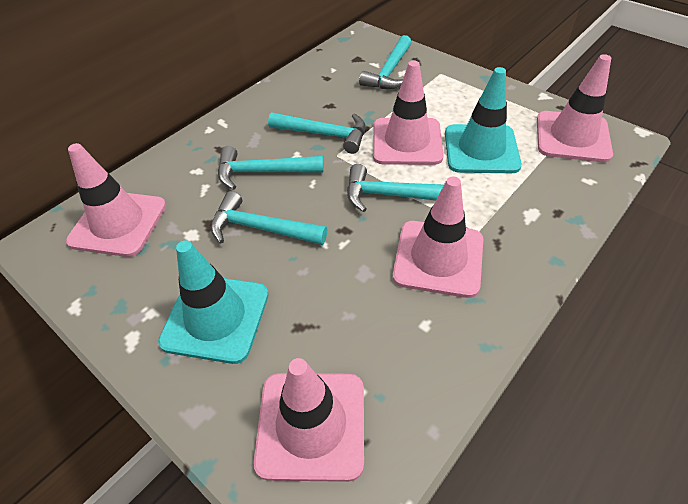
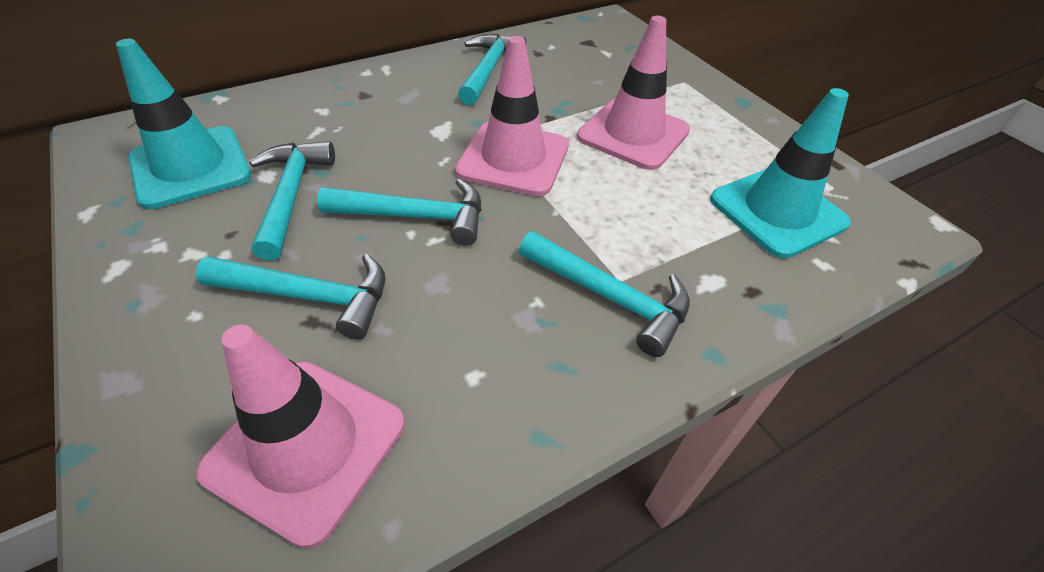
pink traffic cone: [66,143,166,257] [254,358,364,482] [373,61,444,165] [393,177,483,298] [537,54,613,162] = 5 -> [196,324,405,549] [455,36,569,196] [577,16,690,170] = 3

